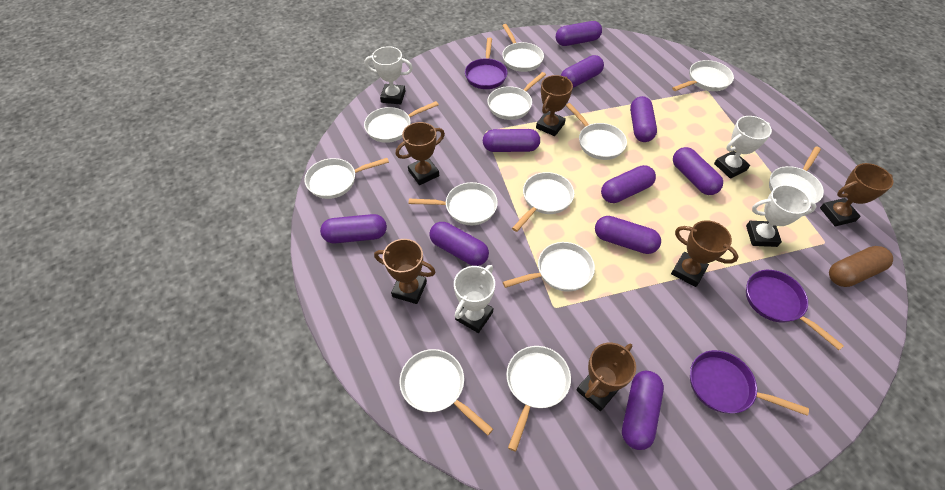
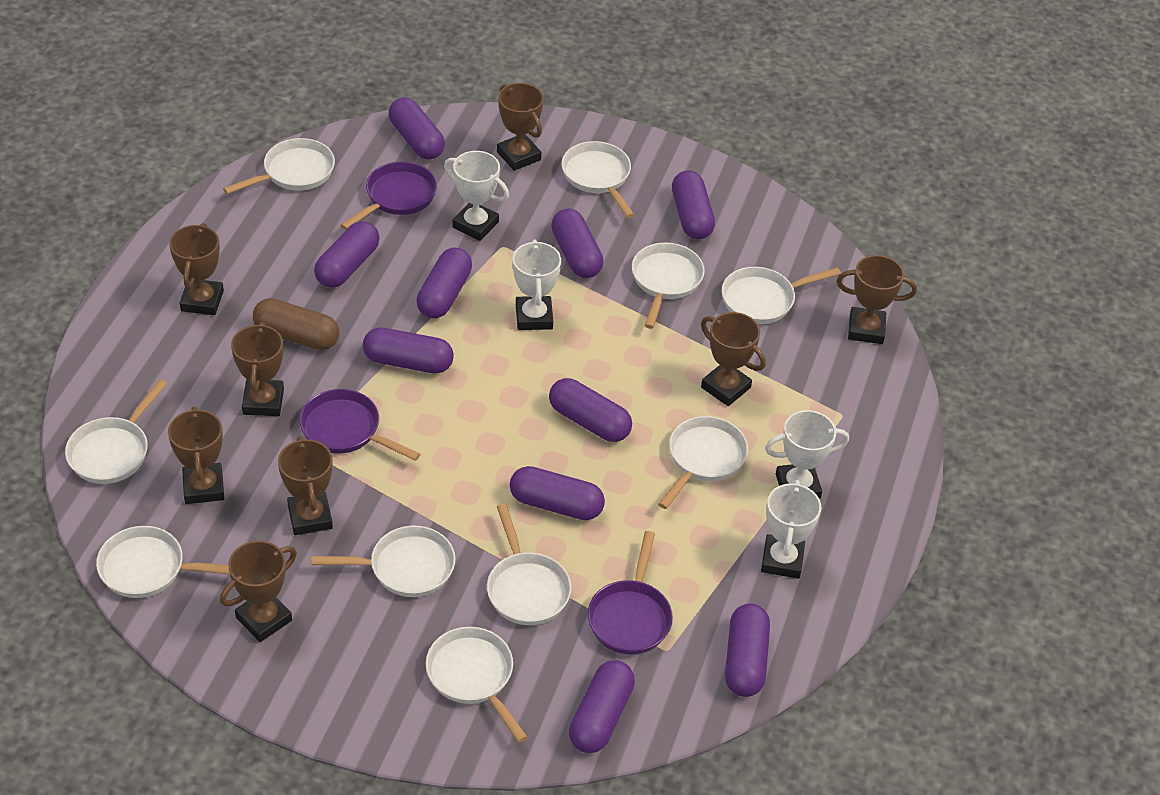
brown trophy: [374,239,436,304] [396,122,445,185] [536,75,573,136] [577,343,636,411] [671,220,739,287] [820,163,893,226] = 6 -> [168,406,224,504] [169,223,224,315] [220,541,297,642] [231,322,284,416] [278,436,333,535] [497,83,544,171] [701,312,766,406] [836,255,917,344] = 8
white pan: [304,158,389,199] [364,101,439,143] [399,349,493,436] [409,182,498,225] [487,72,546,120] [502,24,544,72] [503,242,595,292] [506,346,571,452] [512,172,574,232] [566,103,627,160] [672,60,734,91] [769,147,824,204] = 12 -> [65,379,167,484] [96,526,230,598] [223,138,335,194] [311,526,455,597] [426,627,528,742] [487,504,571,625] [562,141,634,218] [632,243,705,329] [658,416,748,509] [722,267,841,324] = 10

